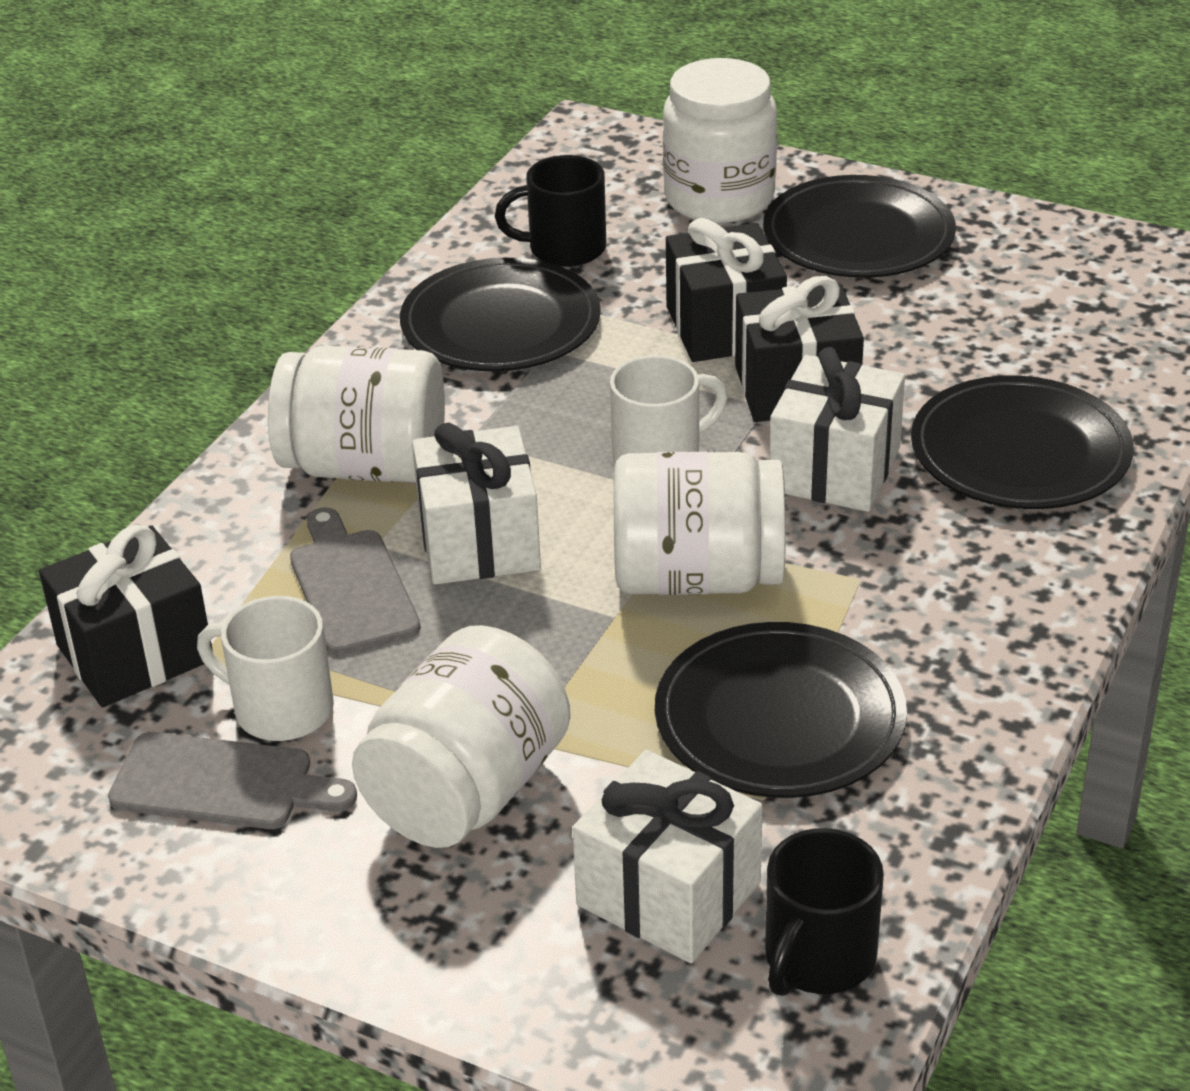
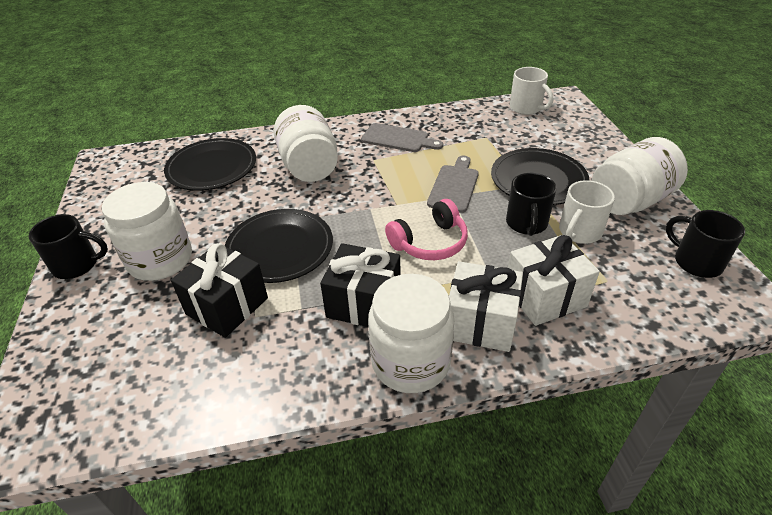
black gift: [39,525,213,707] [666,218,787,362] [735,276,864,422] = 3 -> [171,243,268,338] [320,243,401,327] = 2
black mug: [495,155,606,267] [765,828,884,996] = 2 -> [28,214,108,279] [506,173,556,236] [666,210,745,278] = 3
black plate: [400,258,601,371] [655,622,907,798] [763,175,956,278] [911,376,1134,509] = 4 -> [164,138,256,191] [225,209,333,283] [491,148,590,205] = 3
pink headphones: none = 0 -> [385,199,468,260] = 1
white gift: [412,422,541,585] [572,750,763,963] [769,347,905,512] = 3 -> [449,261,523,352] [508,235,600,326] = 2

